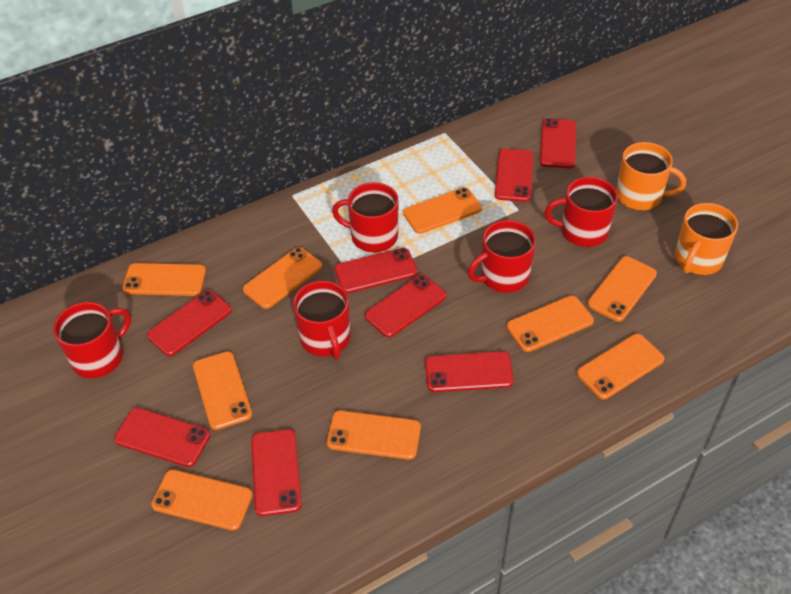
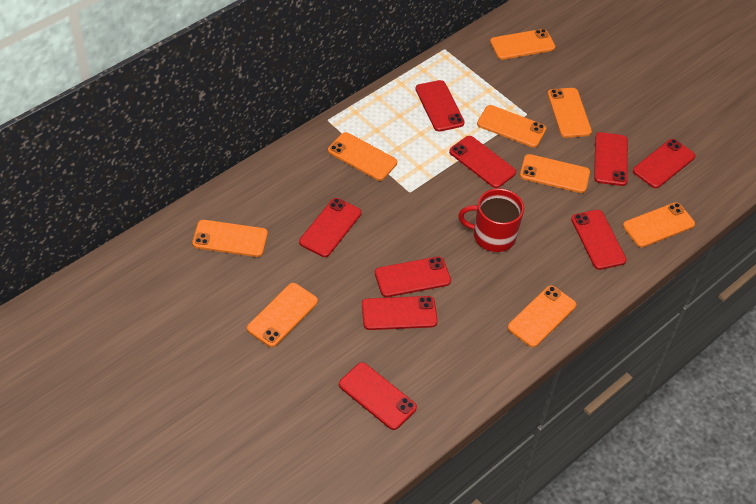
orange mug: [616,142,686,210] [675,203,738,275] = 2 -> none = 0
red mug: [53,302,131,378] [293,281,350,359] [332,182,398,253] [468,220,536,293] [545,177,618,247] = 5 -> [458,188,524,252] = 1
red phone: [114,408,210,467] [147,290,232,356] [251,429,302,516] [334,248,418,293] [365,275,446,338] [425,351,514,392] [495,149,534,202] [540,118,576,169] = 8 -> [299,198,361,257] [339,362,417,430] [362,296,438,330] [375,257,451,297] [416,80,465,131] [449,136,516,188] [571,210,627,270] [594,132,628,186] [633,139,696,188] = 9

